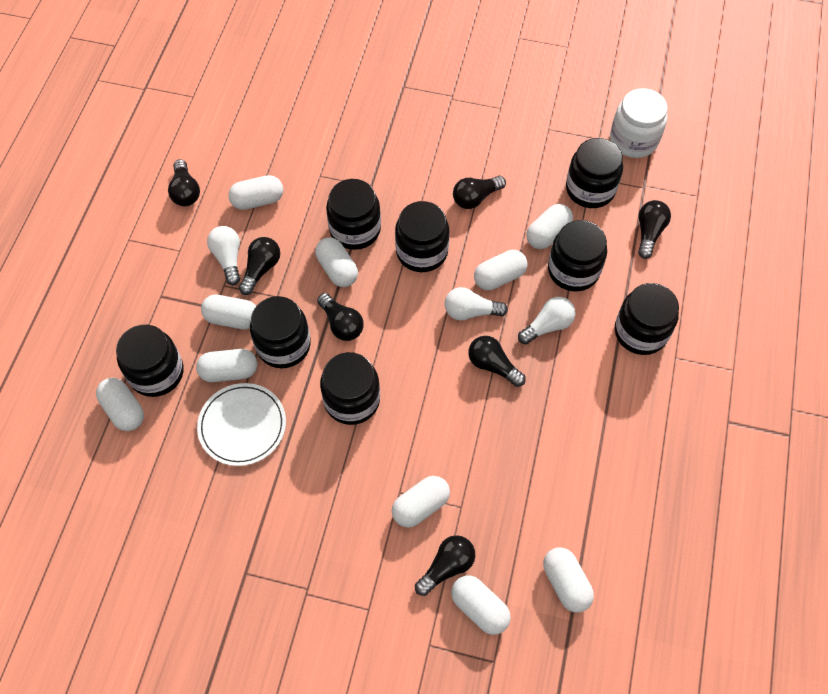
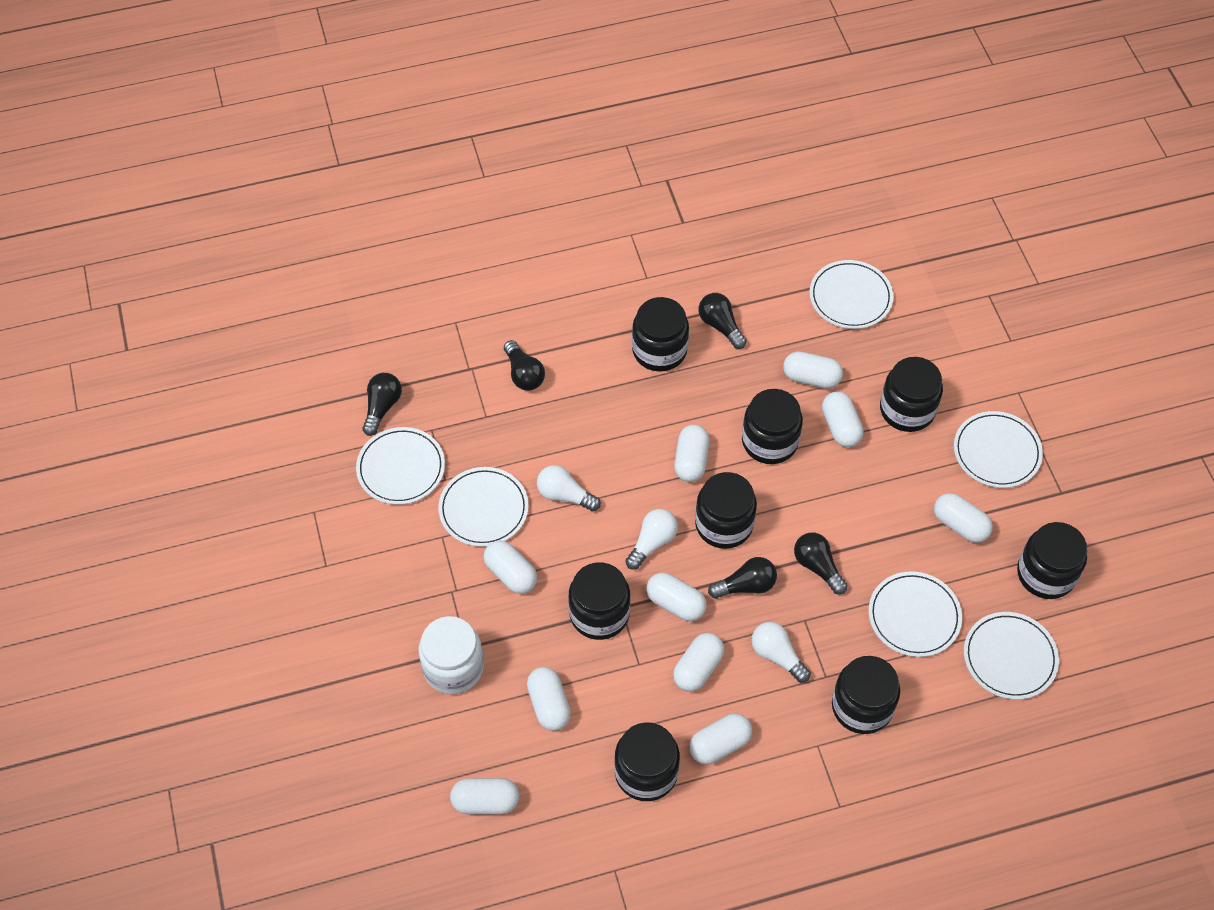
black light bulb: [168,159,200,206] [239,237,280,295] [317,293,364,341] [415,535,475,596] [453,176,506,209] [468,336,526,387] [638,200,671,259] = 7 -> [363,373,402,436] [504,340,545,391] [699,293,747,349] [708,557,777,599] [794,532,848,594] = 5
white plate: [197,383,286,466] = 1 -> [356,427,445,505] [438,467,529,547] [809,260,893,329] [868,571,962,657] [954,411,1043,488] [964,612,1059,700] = 6

